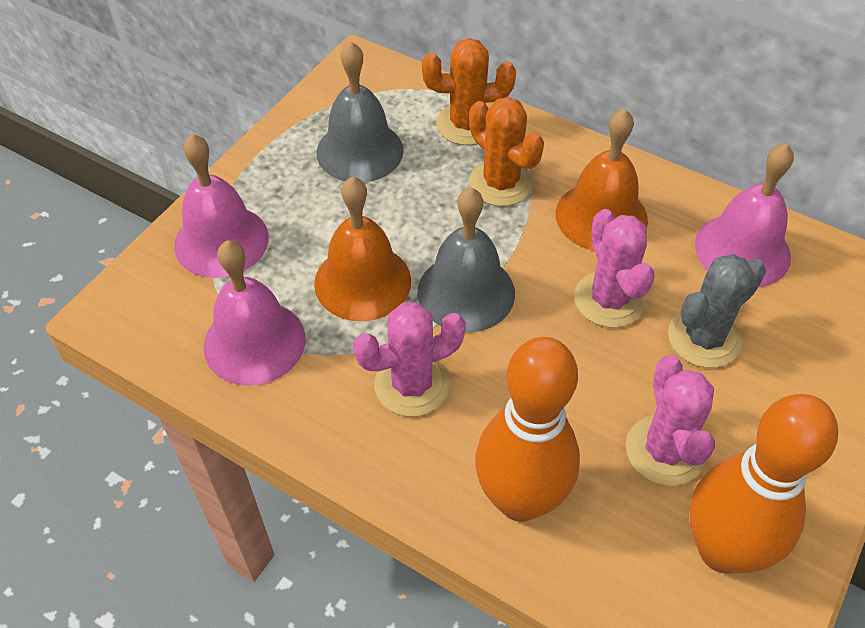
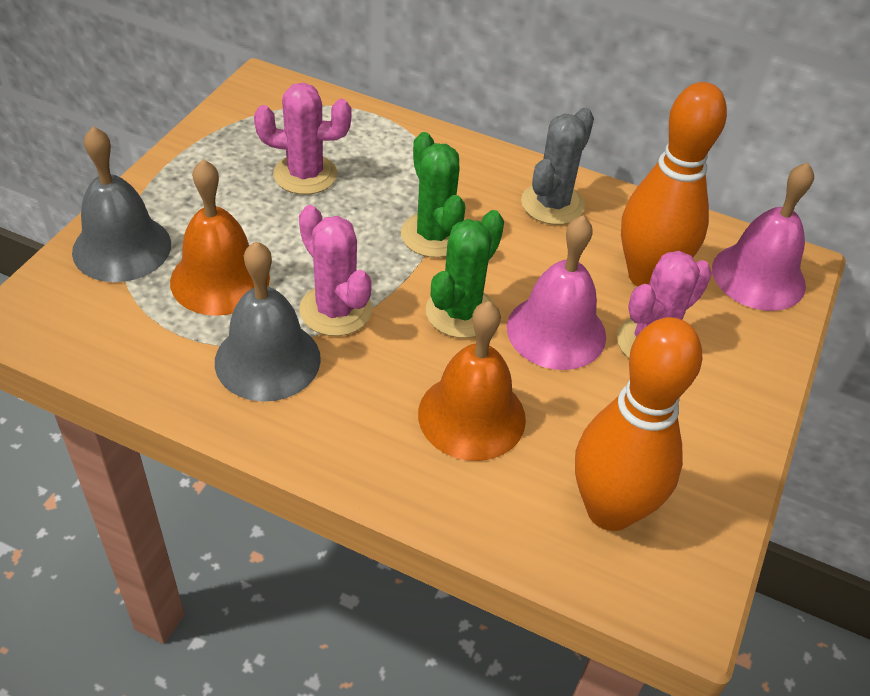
green cactus: none = 0 -> [401,132,465,258] [426,210,504,338] = 2
orange cactus: [422,38,516,145] [469,97,544,206] = 2 -> none = 0
pink bell: [174,134,269,278] [203,240,305,386] [695,143,794,287] = 3 -> [507,216,606,370] [712,163,814,311] = 2

